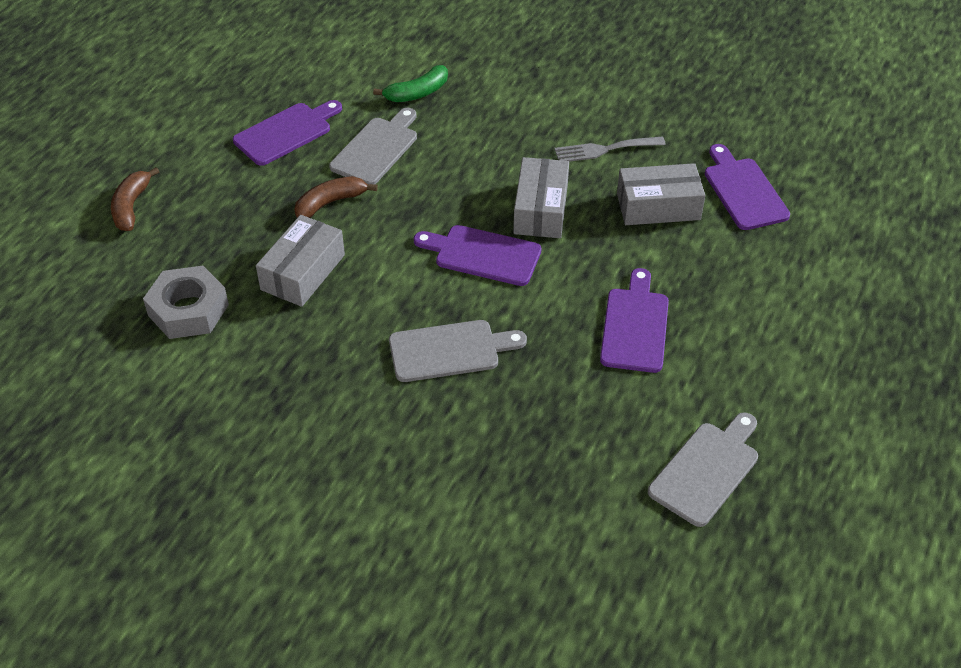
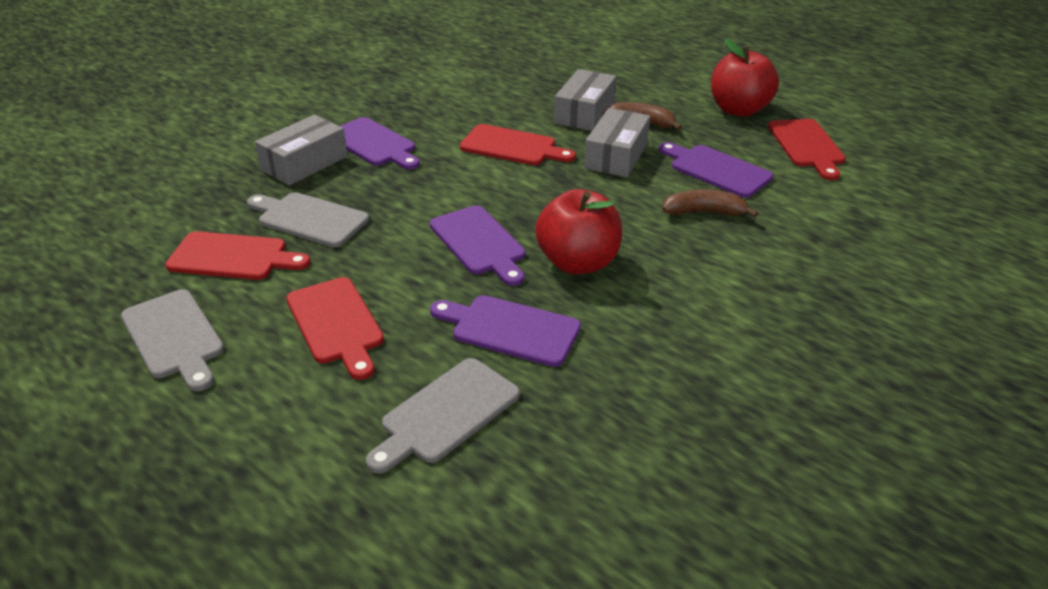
green banana: [373,65,448,102] = 1 -> none = 0
grey fork: [555,136,666,162] = 1 -> none = 0
grey nut: [143,266,229,339] = 1 -> none = 0
red apple: none = 0 -> [535,189,622,274] [711,39,779,117] = 2
red cutting board: none = 0 -> [165,231,311,280] [286,277,384,380] [460,124,576,165] [768,119,846,180] = 4

